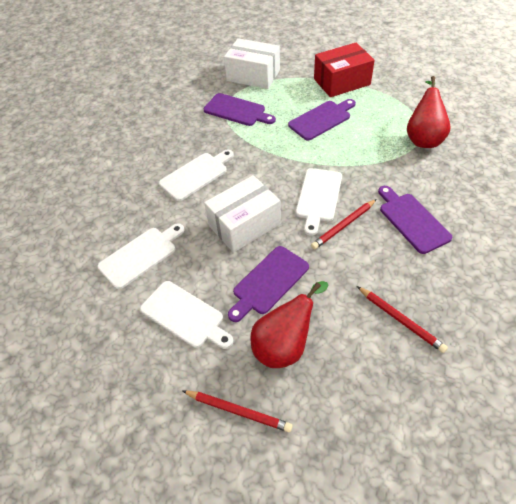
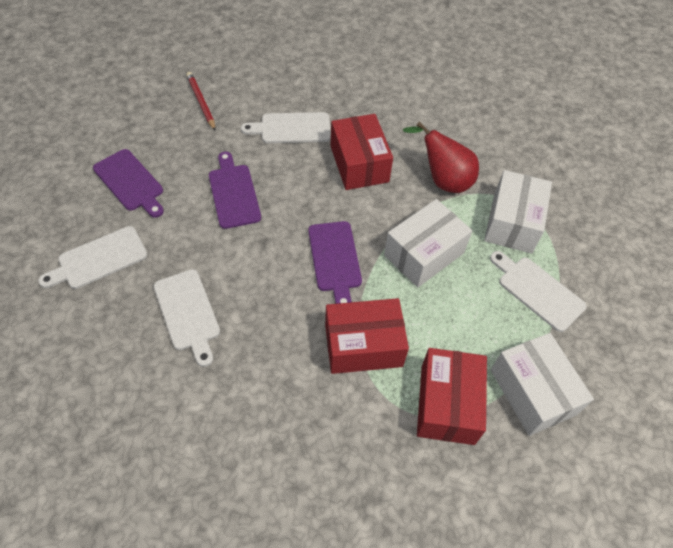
purple cutting board: [204,93,276,126] [228,246,309,322] [288,99,356,141] [378,186,453,254] = 4 -> [93,149,164,218] [209,152,261,229] [308,221,362,304] = 3
red box: [314,43,375,97] = 1 -> [325,298,409,374] [331,114,393,190] [417,348,487,445] = 3
red pear: [250,281,329,368] [407,76,451,148] = 2 -> [403,122,479,193] = 1
red pencil: [183,390,293,432] [311,199,377,249] [357,286,448,353] = 3 -> [186,72,216,131] = 1
white box: [204,175,281,253] [224,38,280,89] = 2 -> [384,199,472,288] [484,170,552,254] [491,333,594,436] = 3

